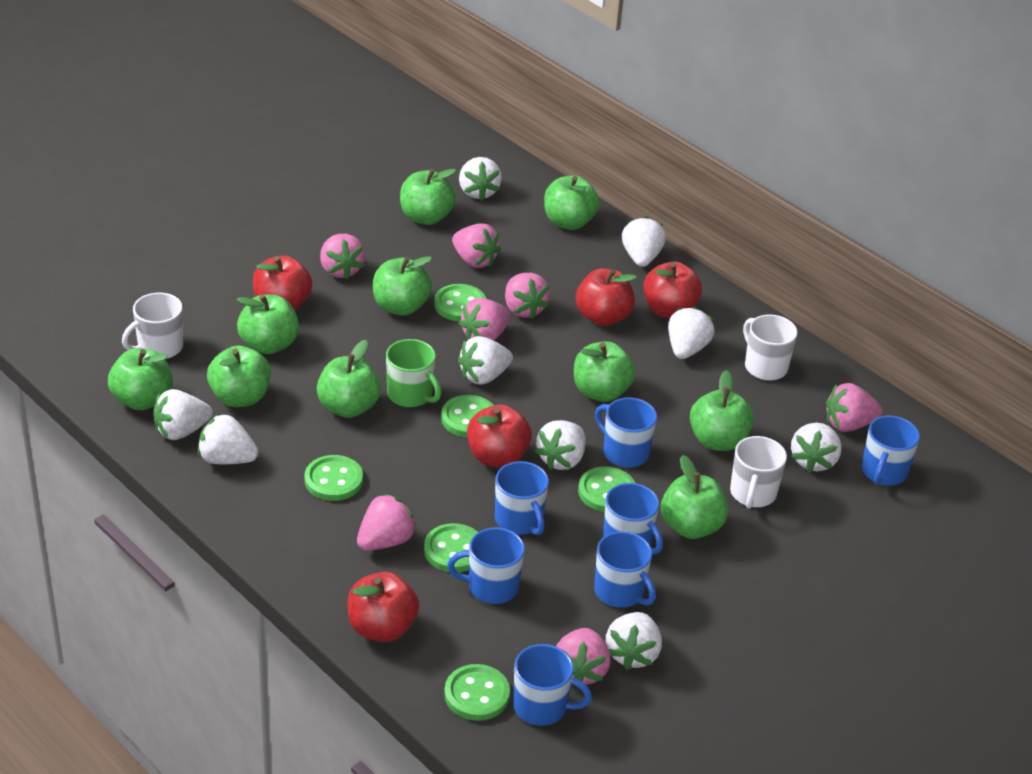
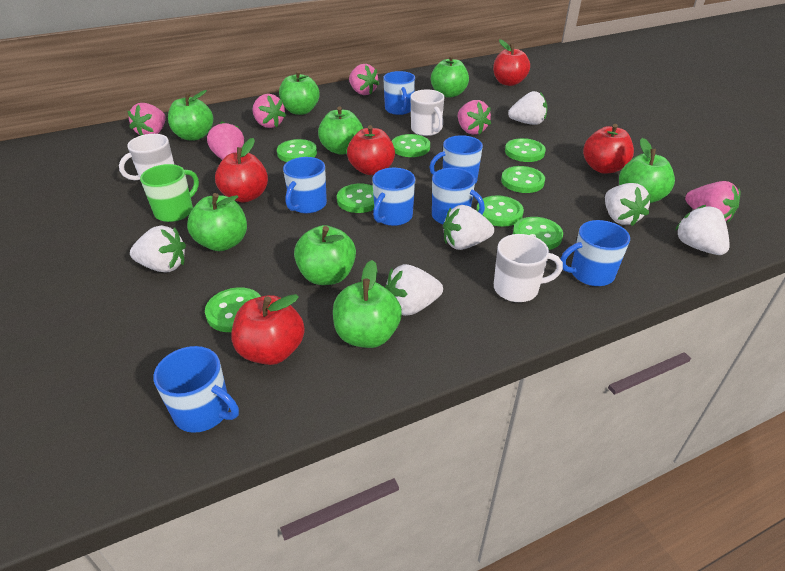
green apple: [108,348,173,410] [207,346,271,407] [237,294,299,354] [317,340,381,418] [373,256,432,316] [400,169,456,225] [544,175,599,230] [574,341,635,402] [661,455,728,539] [690,370,754,451] = 10 -> [168,90,213,140] [187,193,247,251] [279,70,319,115] [294,225,356,285] [318,106,363,155] [333,260,402,348] [431,55,469,98] [619,138,675,203] = 8
green button: [305,455,363,501] [424,523,478,572] [434,284,486,321] [441,395,494,437] [444,664,510,721] [578,466,635,512] = 6 -> [205,287,261,332] [277,139,317,162] [337,184,374,213] [392,134,430,157] [476,195,524,227] [501,166,545,193] [505,138,546,162] [513,217,563,250] = 8
pink strawberry: [320,234,365,279] [357,493,417,551] [452,223,501,268] [459,298,511,341] [505,273,550,319] [556,628,611,688] [826,383,882,432] = 7 -> [128,103,166,136] [207,121,244,160] [252,94,286,128] [349,64,379,95] [458,100,491,135] [685,181,740,223] = 6
white strawberry: [153,389,213,440] [198,413,258,464] [458,336,513,385] [459,157,502,201] [535,420,586,470] [606,612,662,670] [622,216,666,267] [668,307,715,359] [791,423,842,473] = 9 -> [130,225,186,273] [385,264,443,316] [443,205,494,250] [508,91,547,125] [605,183,652,226] [675,205,729,255] = 6

